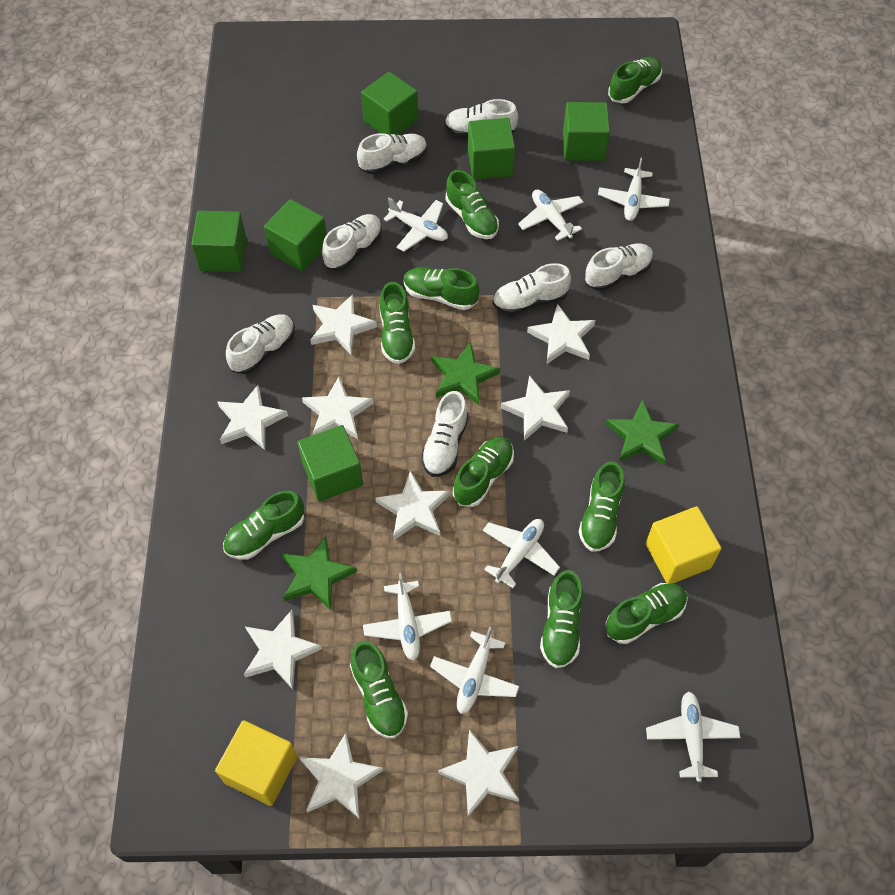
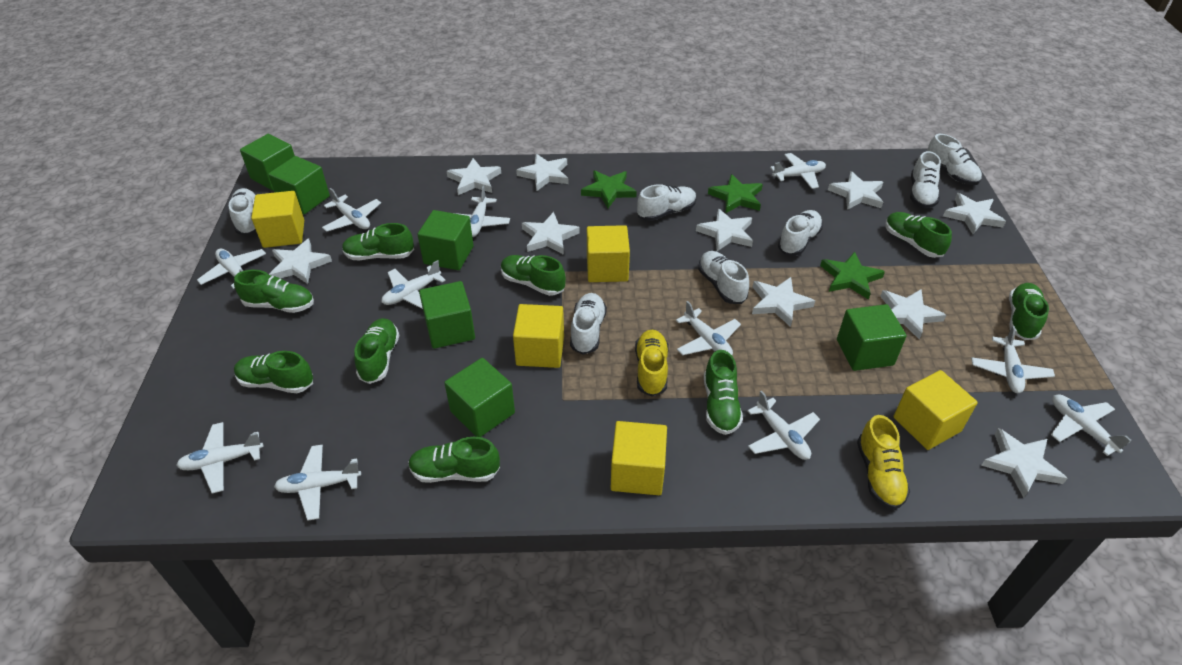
green shoe: [223,491,304,560] [350,641,408,739] [379,282,415,364] [404,267,480,310] [446,170,499,239] [453,436,514,507] [540,570,583,668] [579,462,625,552] [606,583,688,644] [608,57,662,103] = 10 -> [234,270,314,313] [234,351,313,393] [342,223,414,260] [354,318,400,384] [408,437,500,483] [501,255,566,296] [704,350,743,435] [885,212,952,258] [1009,283,1049,340] = 9
white plane: [363,573,452,661] [383,198,448,251] [430,627,519,714] [483,519,560,588] [518,189,584,241] [598,158,670,221] [646,691,740,782] = 7 -> [176,422,264,493] [197,249,266,289] [274,445,361,521] [322,188,381,232] [381,260,446,309] [454,186,510,237] [676,301,741,355] [747,391,820,460] [770,153,826,189] [971,326,1055,393] [1051,394,1131,456] = 11
white star: [217,385,288,450] [244,610,322,689] [299,733,383,819] [302,377,374,439] [310,294,377,355] [375,471,450,540] [438,729,519,817] [501,375,570,441] [527,304,595,364] = 9 -> [269,239,332,284] [446,158,501,195] [516,154,569,191] [522,212,580,255] [696,209,753,251] [752,277,815,327] [828,171,883,210] [880,289,946,340] [943,193,1006,234] [981,428,1068,498] = 10
yellow cube: [215,720,297,806] [646,506,722,584] = 2 -> [251,191,304,248] [513,304,564,368] [587,225,630,282] [611,421,667,495] [894,370,978,450] = 5
yellow shoe: none = 0 -> [635,330,669,397] [857,415,910,510] = 2

